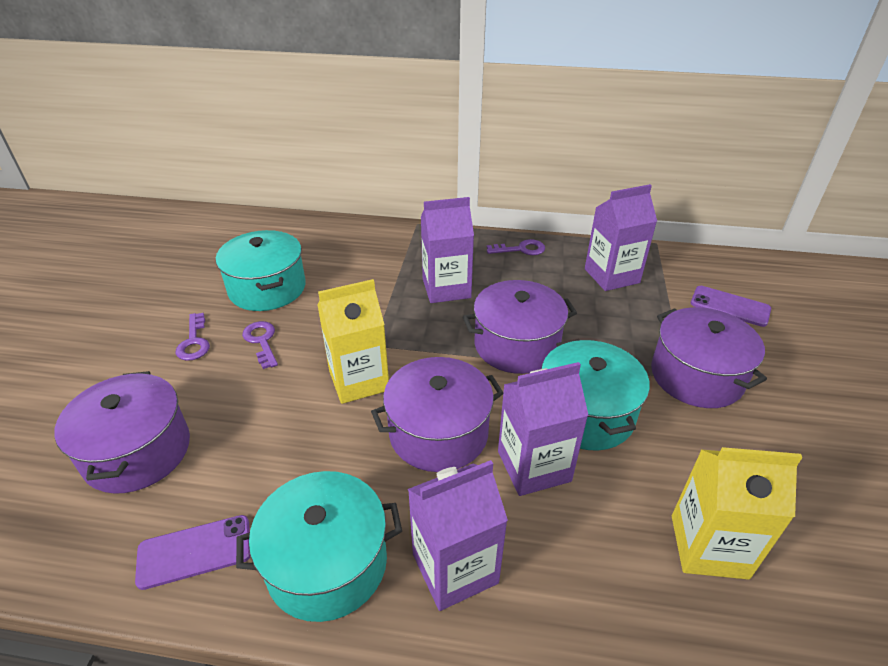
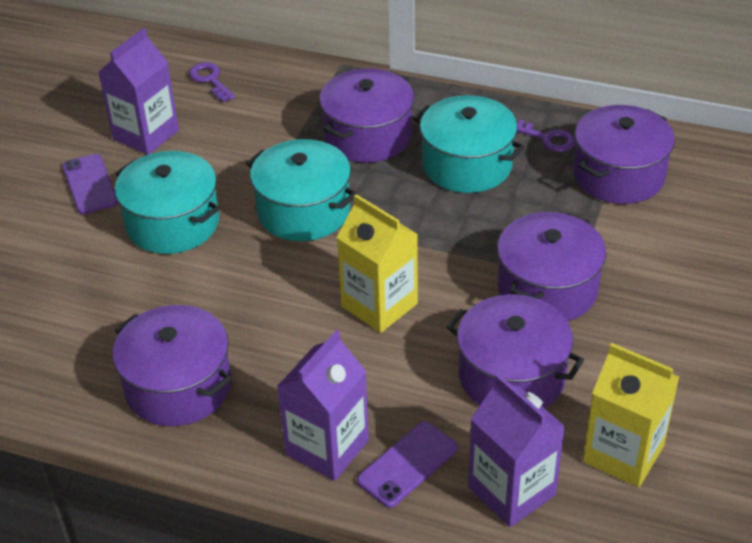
purple carton: [408,460,508,611] [421,197,474,303] [498,362,589,496] [585,184,657,291] = 4 -> [99,28,179,155] [277,330,369,481] [468,374,565,527] = 3
purple key: [176,313,210,361] [242,321,278,369] [487,239,545,255] = 3 -> [189,62,236,102] [516,119,576,152] = 2
purple pot: [54,371,190,494] [371,357,503,472] [463,280,577,374] [651,307,767,408] = 4 -> [113,305,231,426] [320,68,414,163] [447,294,584,408] [497,212,606,321] [573,105,675,204] = 5

